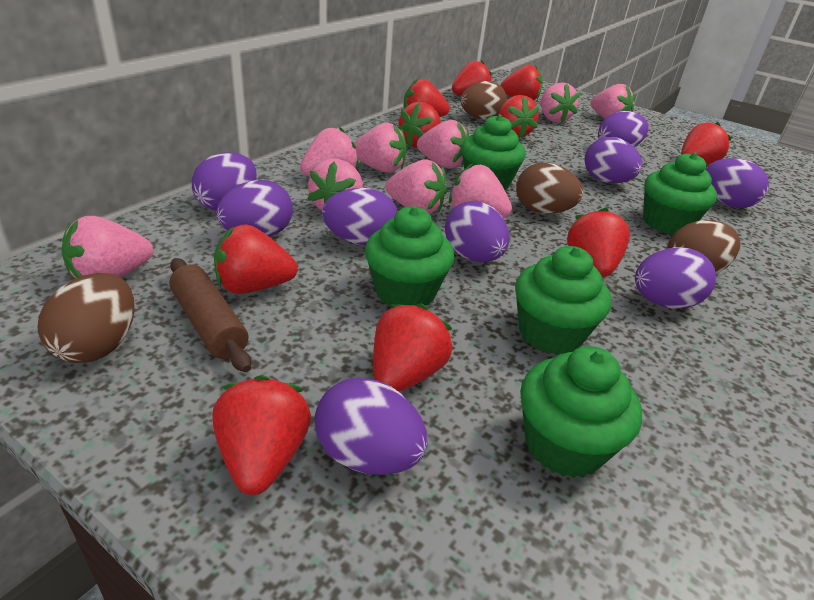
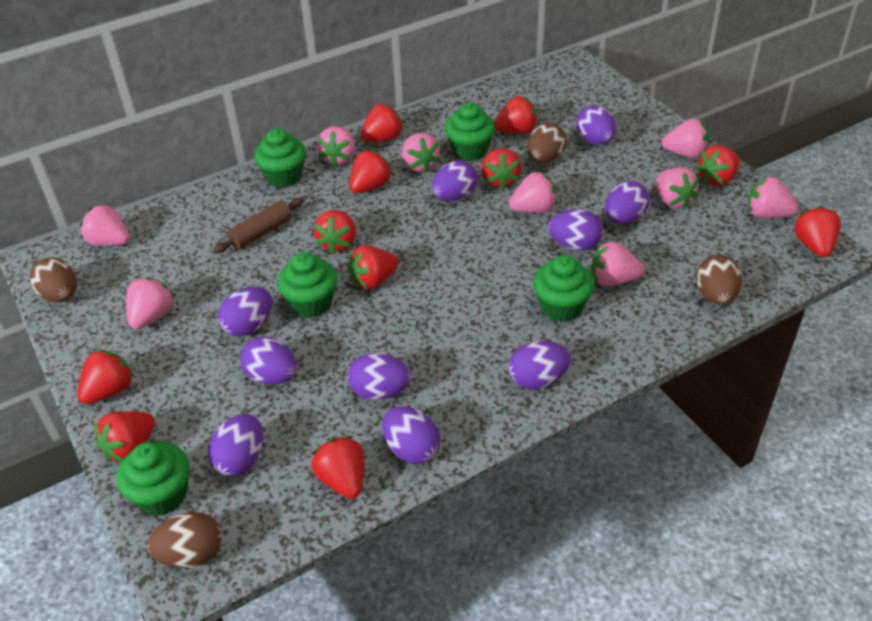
purple egg: [192,152,257,211] [216,180,293,237] [315,377,427,475] [322,188,398,246] [445,201,510,262] [585,137,642,183] [598,111,649,147] [635,247,716,309] [706,158,769,208] = 9 -> [208,414,263,476] [218,287,272,336] [240,337,297,385] [348,353,411,400] [382,406,440,464] [432,160,478,201] [509,341,571,389] [548,209,603,251] [576,105,616,145] [605,181,649,224] = 10
red strawberry: [212,375,311,495] [214,224,298,294] [373,303,452,392] [398,102,441,148] [404,78,450,117] [452,60,492,96] [499,95,540,138] [500,64,543,101] [567,208,630,277] [681,122,732,165] = 10 -> [77,349,134,404] [94,411,155,462] [311,436,364,499] [313,210,356,254] [348,245,399,290] [349,150,393,193] [360,103,404,142] [481,148,522,190] [494,96,538,133] [696,145,740,186] [794,206,841,257] = 11

